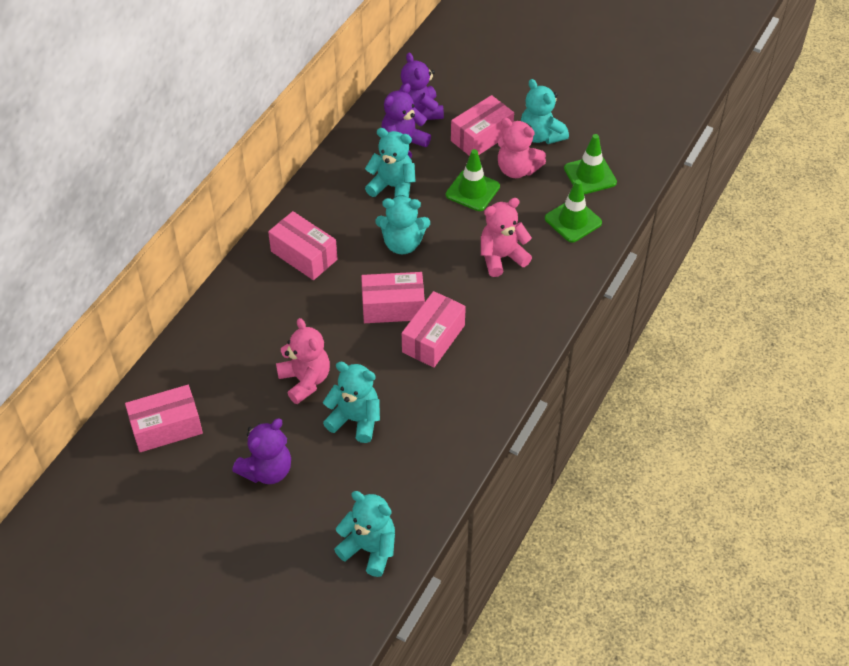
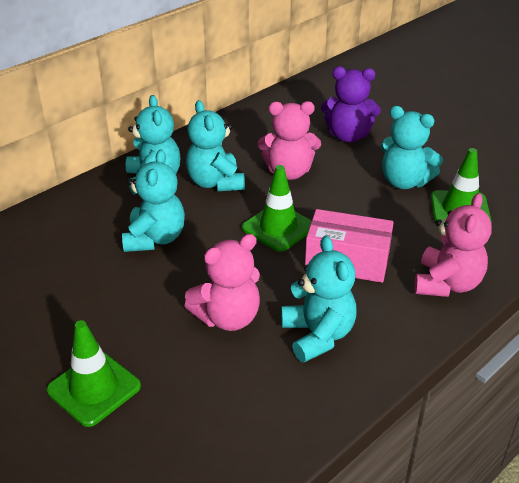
pink box: [125,385,203,452] [268,211,338,280] [361,272,425,323] [402,291,466,368] [451,95,514,156] = 5 -> [305,209,394,283] = 1
purple teddy bear: [232,419,291,484] [381,83,431,159] [399,53,444,120] = 3 -> [321,67,381,142] = 1

